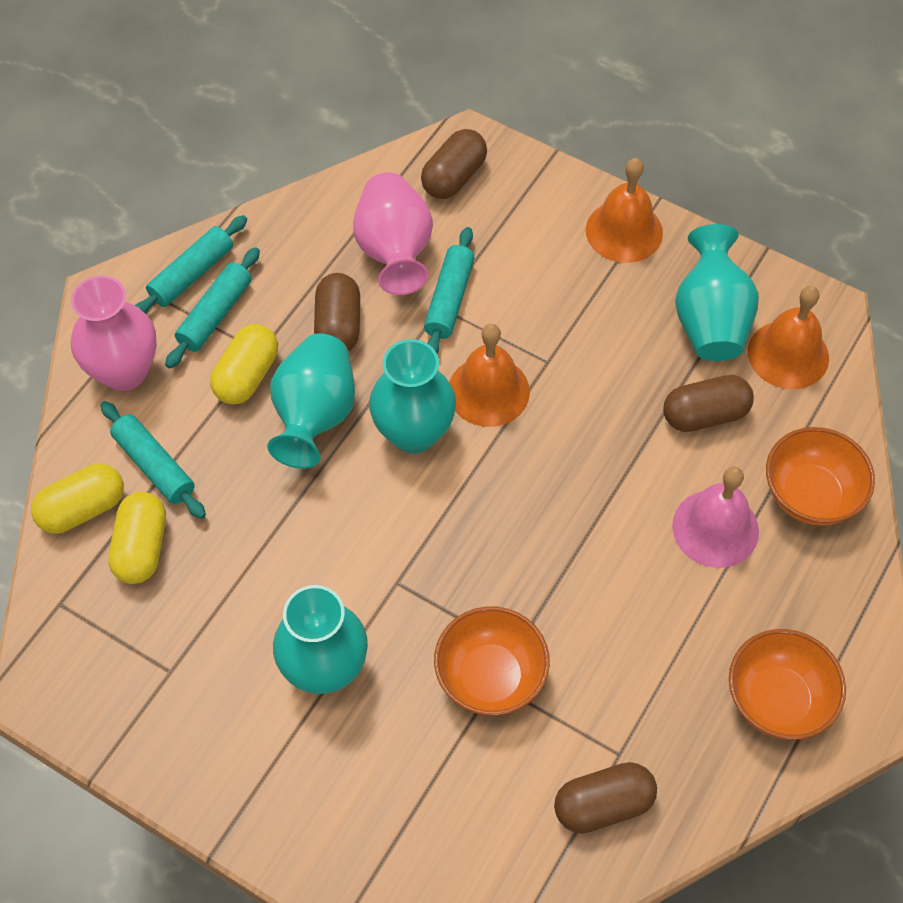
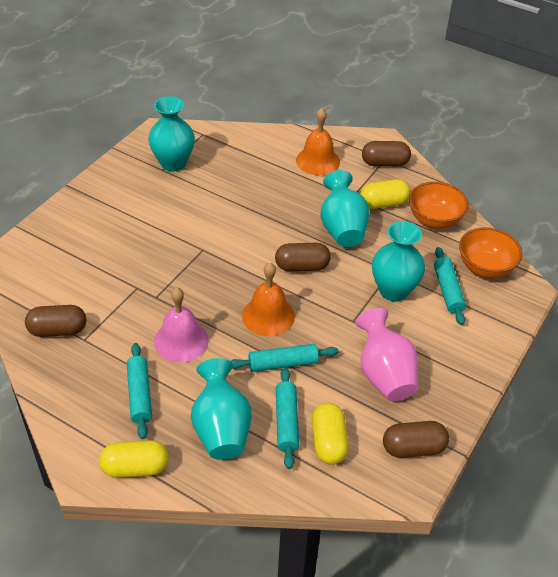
orange bell: [449,324,530,427] [586,158,663,263] [748,286,829,389] = 3 -> [242,263,295,336] [296,108,340,175] = 2
orange bowl: [434,607,550,716] [729,629,846,740] [766,427,875,526] = 3 -> [409,182,469,229] [459,227,523,278] = 2
pink vase: [71,276,157,391] [353,172,433,295] = 2 -> [356,308,418,401] = 1

